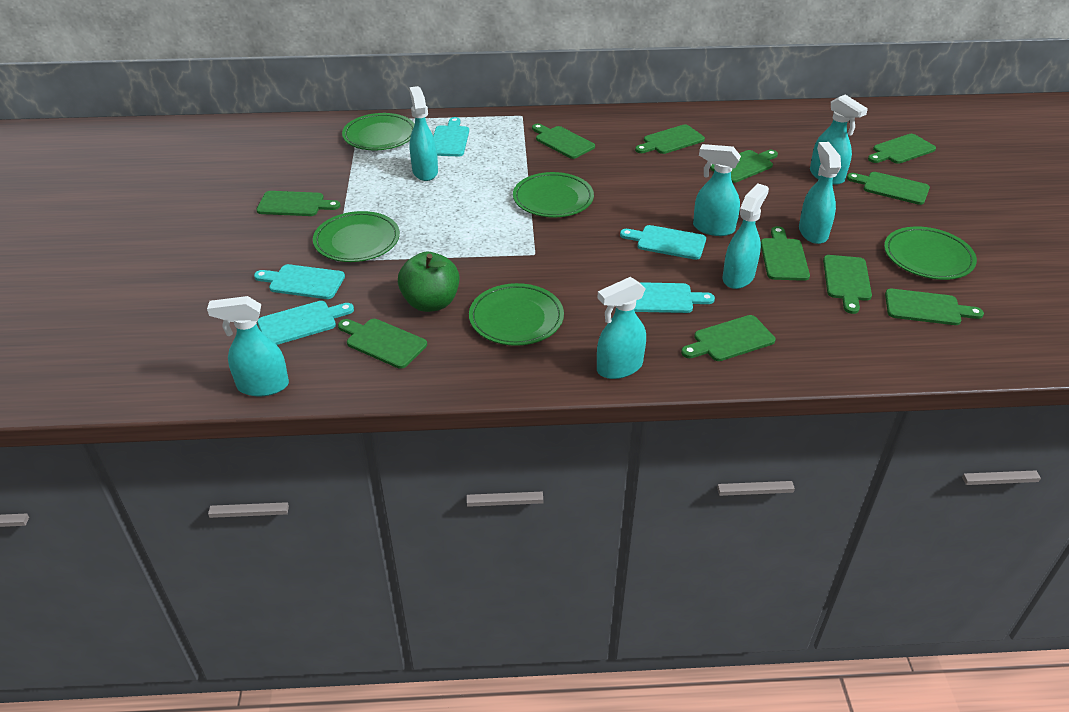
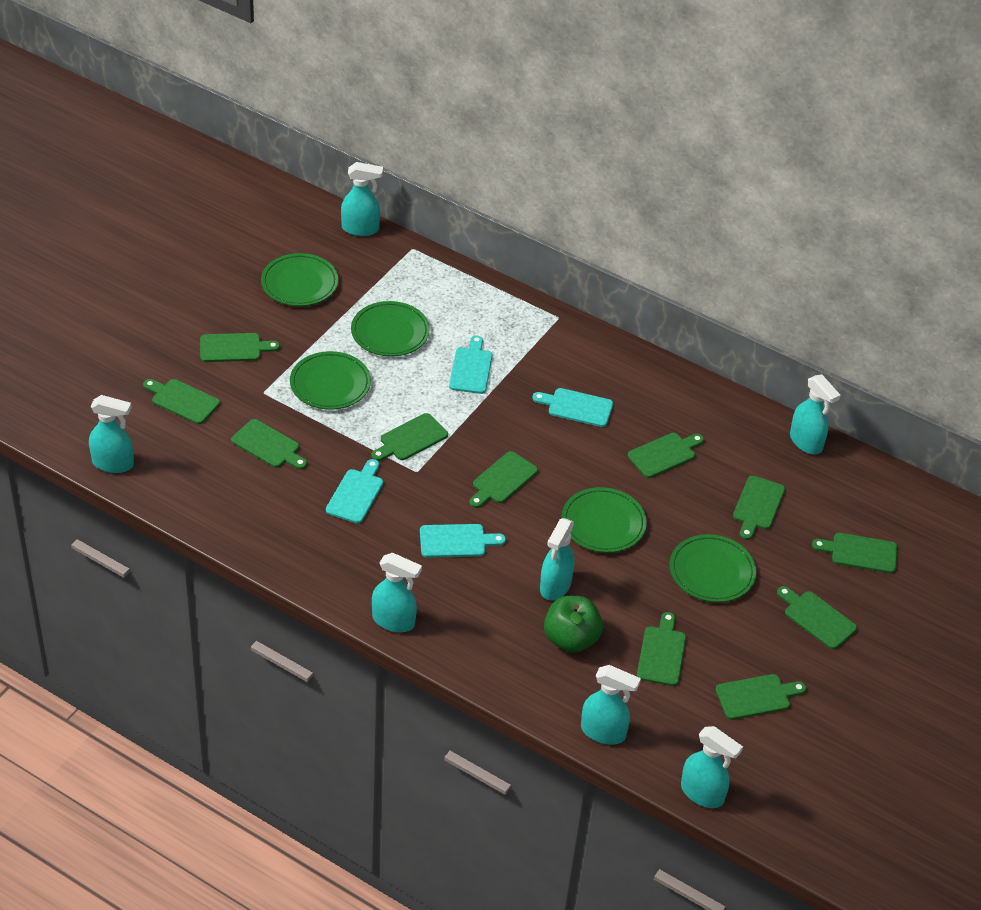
turquoise cutting board: [254,264,345,299] [257,301,354,345] [433,117,469,156] [620,225,706,260] [634,282,715,313] = 5 -> [326,459,383,524] [420,524,506,558] [449,335,492,394] [532,388,613,427] = 4

